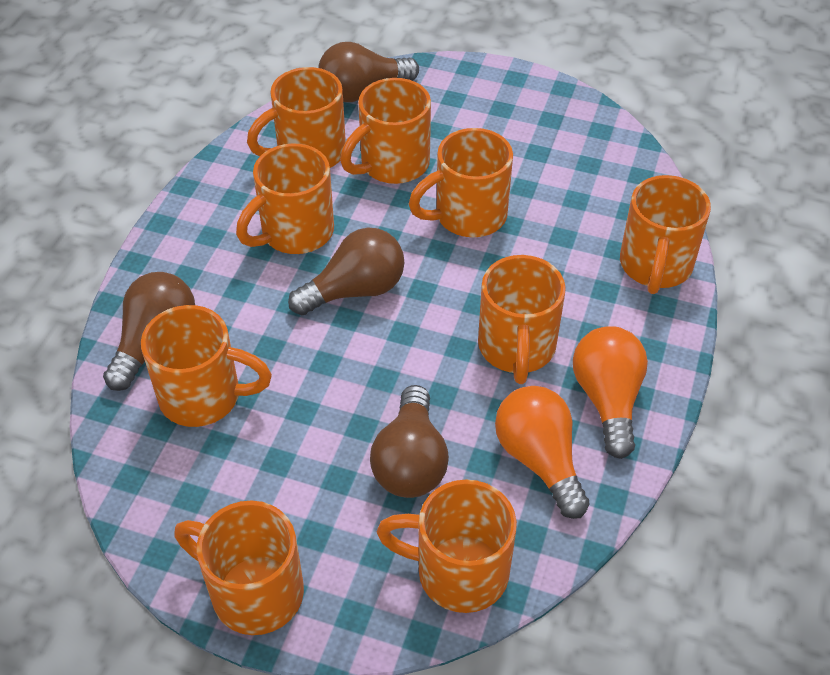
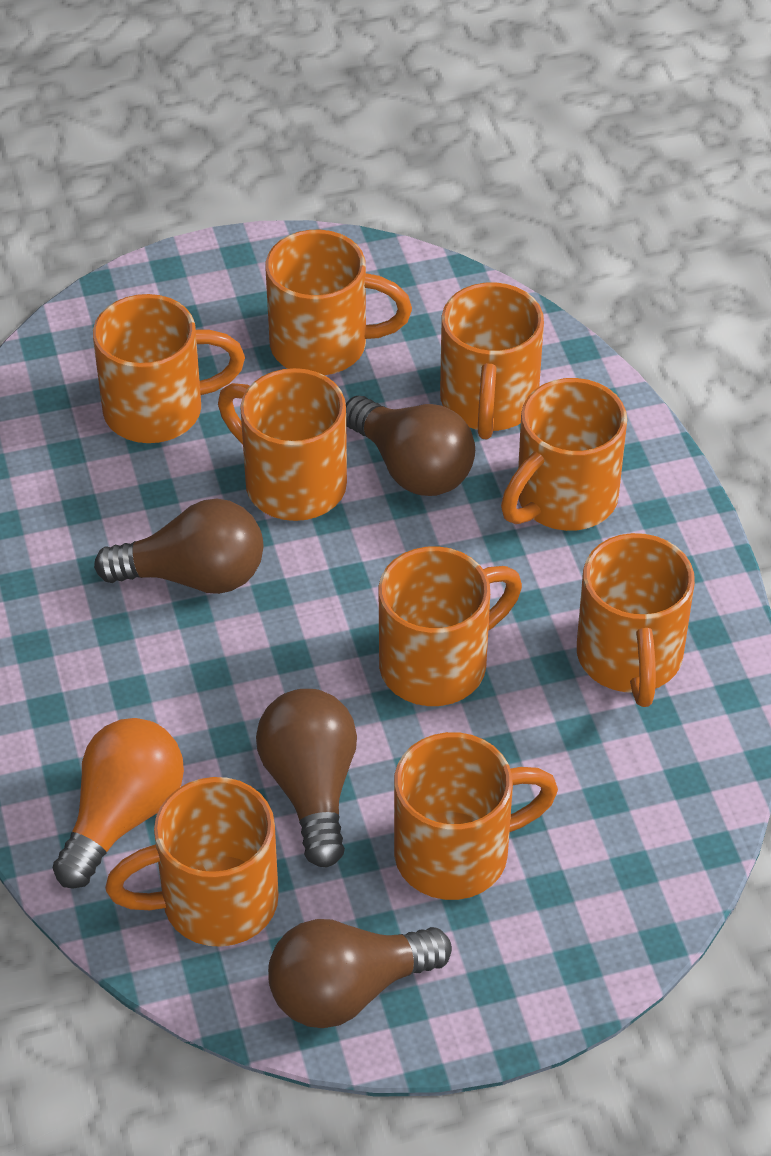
orange light bulb: [495,386,590,519] [573,326,648,459] = 2 -> [53,718,184,889] = 1

